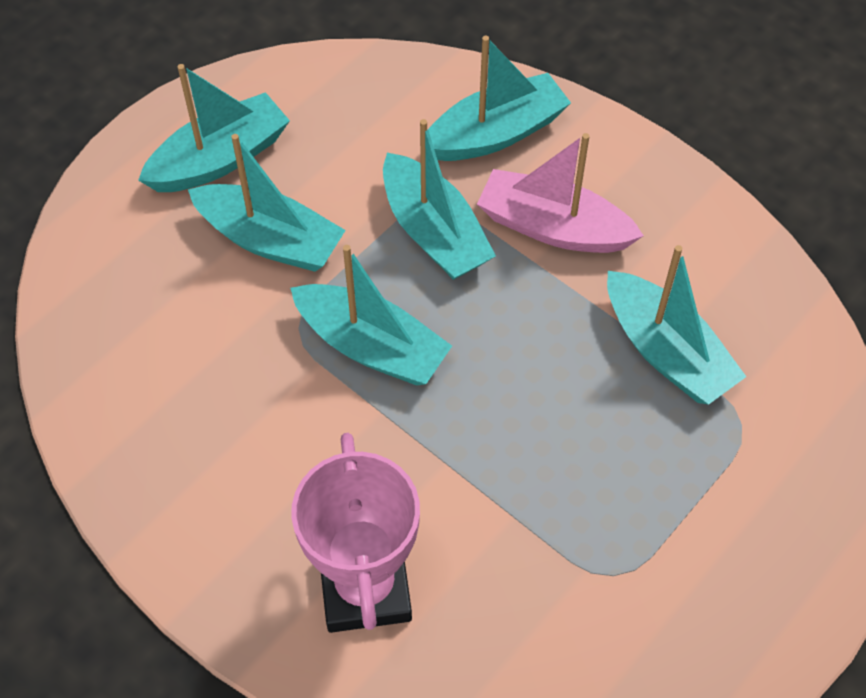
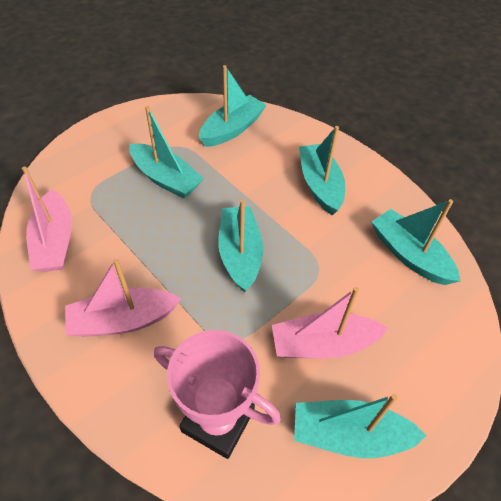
pink boat: [477,133,644,253] = 1 -> [22,166,72,272] [65,259,181,337] [272,287,388,359] = 3

